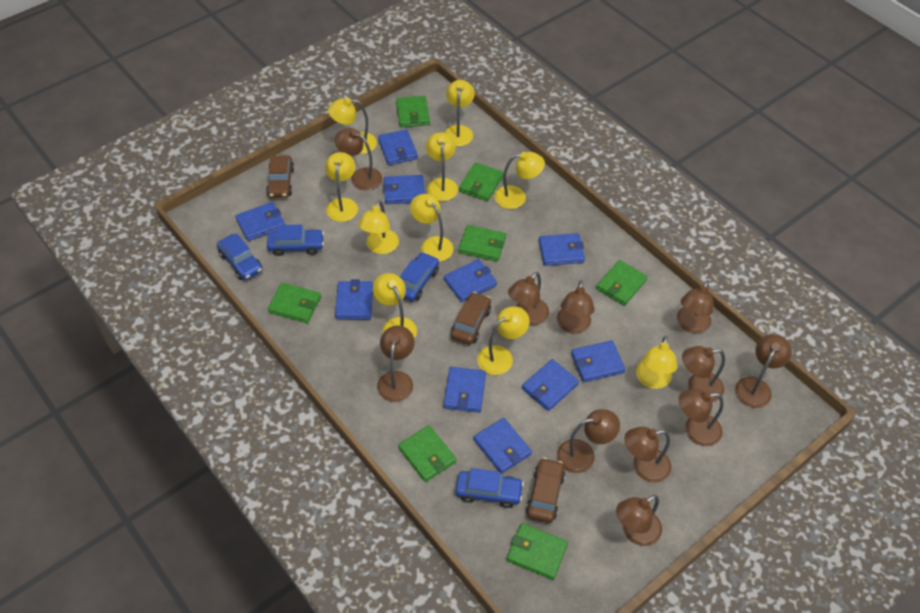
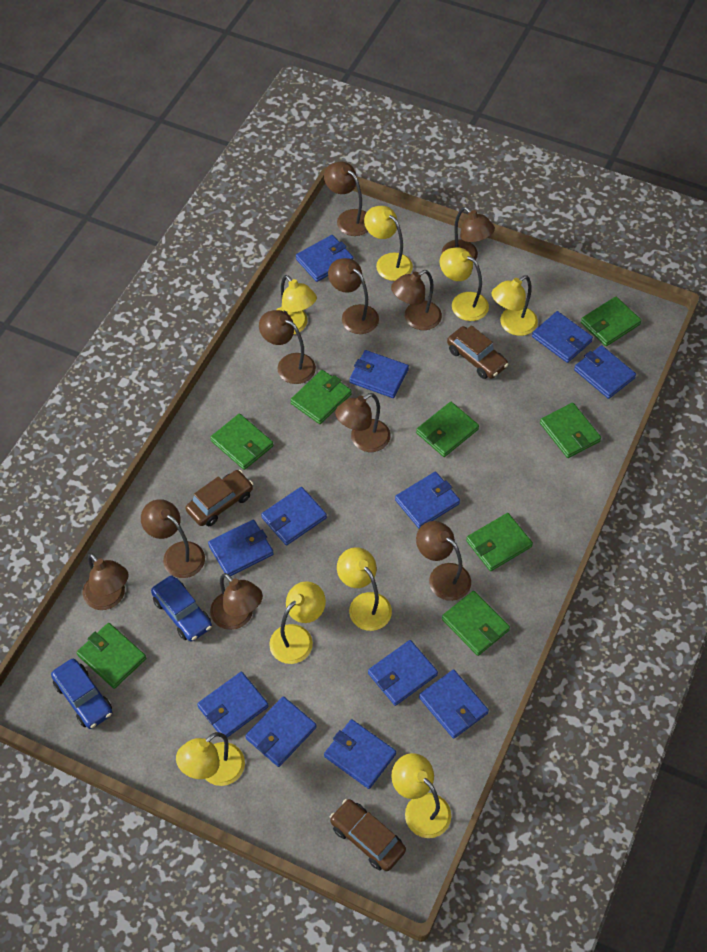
blue car: [217,233,262,280] [267,224,324,256] [400,252,439,301] [456,468,524,508] = 4 -> [51,659,112,729] [151,576,212,642] = 2
blue wallet: [235,202,285,241] [335,279,373,320] [378,129,418,165] [383,175,425,204] [443,367,486,413] [444,259,497,303] [473,418,532,474] [522,359,579,411] [539,233,585,266] [571,340,625,382] = 10 -> [197,672,269,738] [208,520,274,576] [245,696,317,767] [261,487,327,545] [296,235,354,282] [324,719,396,789] [350,350,409,398] [368,640,438,706] [395,472,460,528] [419,669,489,739] [532,311,593,363] [574,345,636,399] = 12
brown lamp: [334,128,382,190] [377,326,415,402] [508,272,549,325] [557,280,595,334] [557,409,620,473] [616,495,662,546] [624,427,671,483] [677,280,714,334] [679,389,723,446] [682,346,725,402] [735,334,792,408] = 11 -> [83,553,128,610] [141,499,205,578] [210,573,263,630] [259,310,316,384] [324,162,368,236] [328,258,379,334] [335,393,391,452] [391,270,442,330] [416,521,471,601] [441,207,495,260] = 10
green wallet: [268,283,321,323] [396,96,430,128] [398,425,457,482] [458,225,506,262] [459,162,503,202] [507,523,568,580] [596,260,648,306] = 7 -> [77,623,146,689] [210,414,273,470] [290,370,352,424] [416,402,479,457] [442,591,510,656] [466,513,533,571] [540,403,601,458] [581,297,642,346] = 8
yellow lamp: [325,152,358,222] [328,98,377,154] [358,200,399,254] [373,273,417,339] [410,194,454,262] [426,133,458,201] [444,80,475,146] [477,306,530,375] [494,152,545,209] [636,336,677,389] = 10 -> [176,732,245,786] [269,581,326,664] [276,275,317,335] [337,547,392,631] [364,206,413,281] [391,753,451,838] [440,247,489,321] [492,275,538,336] = 8

